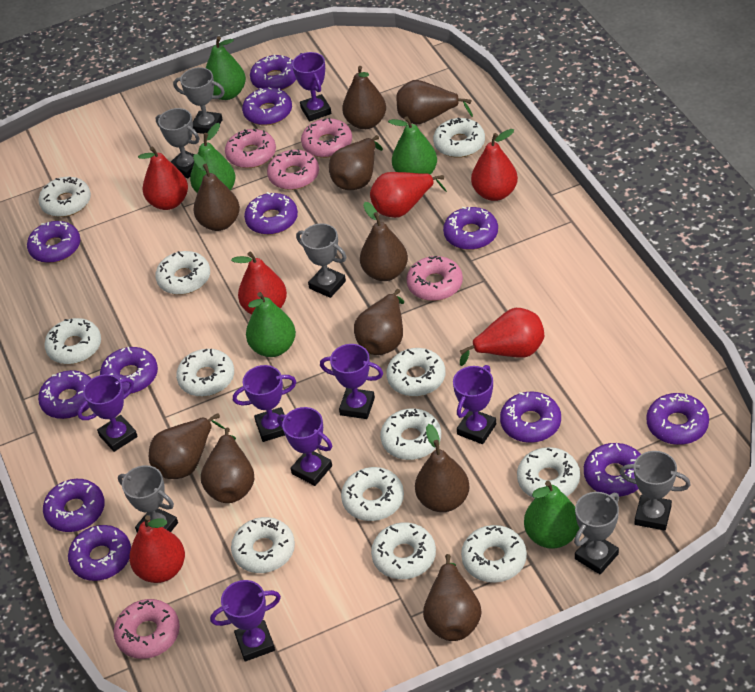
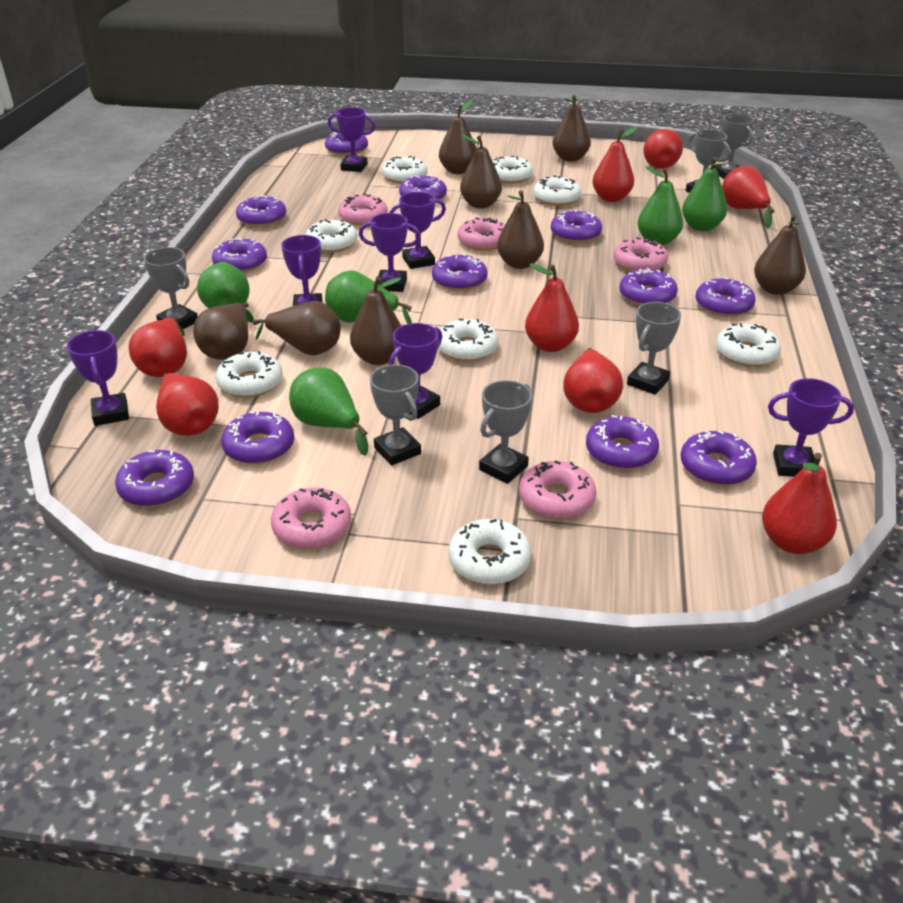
brown pear: [149,413,225,479] [193,154,240,231] [201,428,254,503] [329,135,383,190] [342,66,386,129] [354,289,404,355] [360,202,408,281] [396,80,473,124] [415,424,470,512] [423,554,482,641] = 10 -> [193,303,254,360] [253,301,341,356] [350,277,401,365] [439,100,477,174] [460,135,502,208] [497,190,544,269] [553,95,591,162] [754,214,806,295] = 8
red pear: [129,515,185,583] [138,147,188,210] [231,252,287,315] [370,172,447,218] [460,308,544,366] [471,129,518,201] = 6 -> [128,317,187,377] [156,373,219,436] [525,263,579,352] [563,348,623,413] [592,127,637,202] [643,129,683,169] [722,166,775,229] [762,453,837,554] = 8
white donut: [39,177,91,217] [44,318,101,364] [155,251,210,295] [176,349,234,397] [231,517,295,573] [341,467,404,521] [371,523,436,579] [380,408,441,460] [386,348,445,397] [433,117,485,158] [461,525,527,583] [517,447,580,499] = 12 -> [216,351,282,398] [305,219,358,253] [382,156,428,184] [438,319,498,361] [448,519,531,585] [493,156,533,184] [533,176,581,206] [716,323,781,367] = 8

